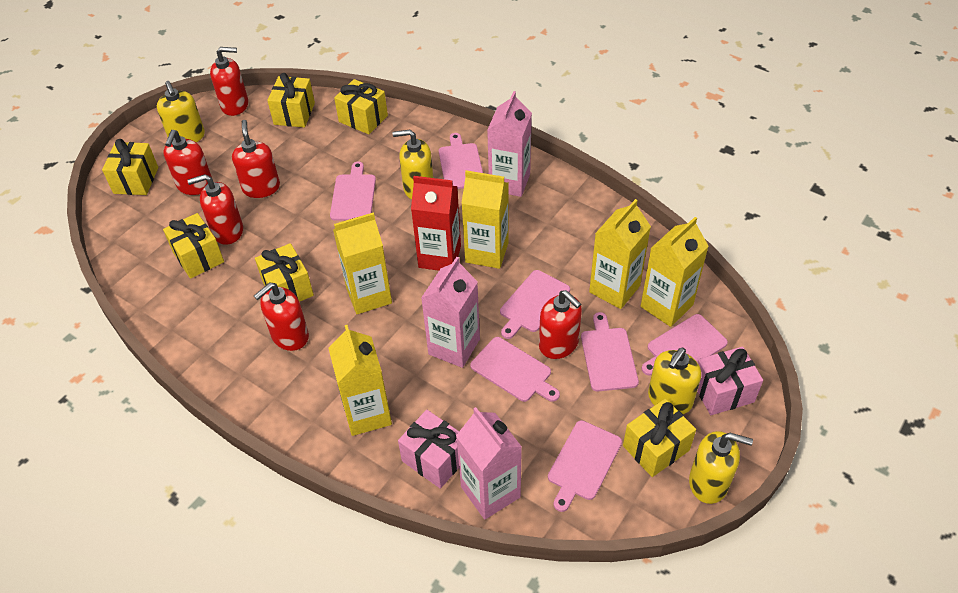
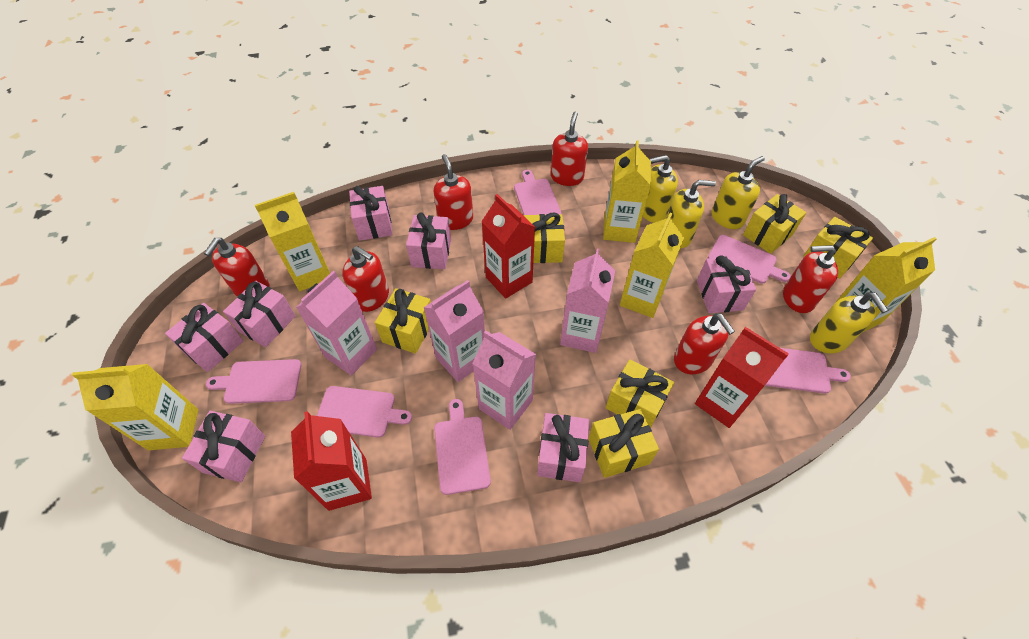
pink carton: [421,257,480,368] [456,407,522,520] [487,91,532,197] = 3 -> [296,271,377,376] [423,280,485,382] [472,331,536,430] [560,248,615,353] = 4
pink cutting board: [330,162,376,221] [439,133,483,189] [470,337,560,402] [500,270,570,339] [548,420,622,512] [581,312,639,391] [642,314,728,375] = 7 -> [206,359,302,404] [317,386,412,438] [434,399,491,495] [514,170,562,215] [708,235,791,284] [765,348,851,394] = 6
pink gift: [398,410,459,489] [697,347,763,415] = 2 -> [165,303,243,372] [182,411,265,482] [223,281,296,347] [349,186,393,241] [406,212,451,269] [537,413,589,482] [697,255,756,313] = 7
red carton: [411,176,461,271] = 1 -> [291,411,372,511] [481,194,535,299] [695,327,789,428] = 3

